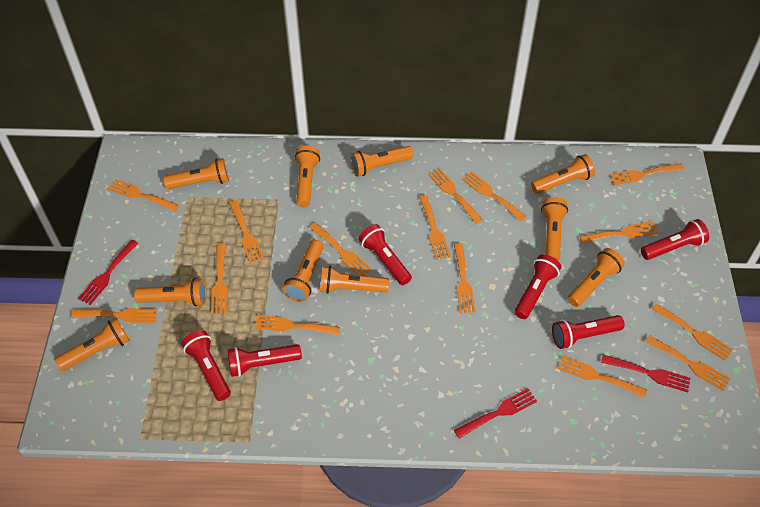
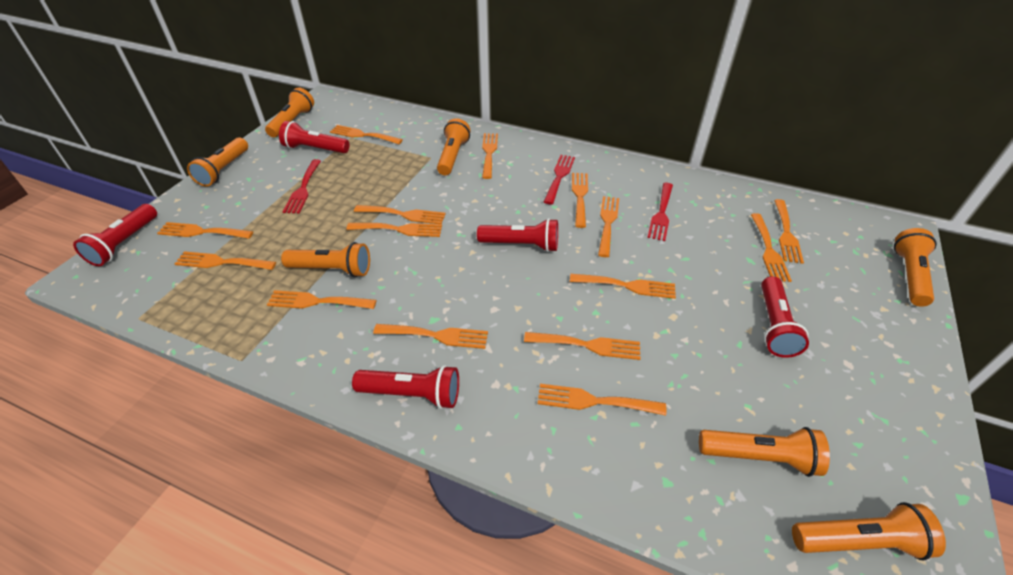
orange flashlight: [55,318,130,371] [134,278,206,306] [163,158,229,189] [283,240,324,302] [295,145,320,207] [320,266,389,294] [350,146,414,177] [531,154,595,194] [541,197,568,261] [568,248,625,307] = 10 -> [187,138,248,187] [265,87,314,137] [281,242,370,277] [437,118,471,175] [699,427,830,477] [792,502,946,561] [894,228,937,307] = 7
red flashlight: [181,330,231,401] [228,344,302,377] [359,224,412,285] [514,254,562,319] [552,315,625,349] [641,219,709,260] = 6 -> [73,204,157,266] [279,121,349,153] [352,365,459,409] [477,218,558,252] [761,276,809,358] = 5

